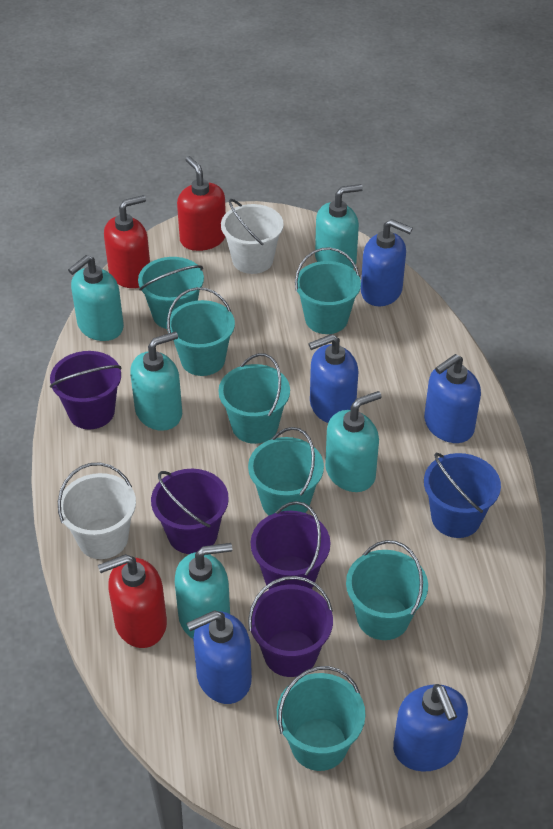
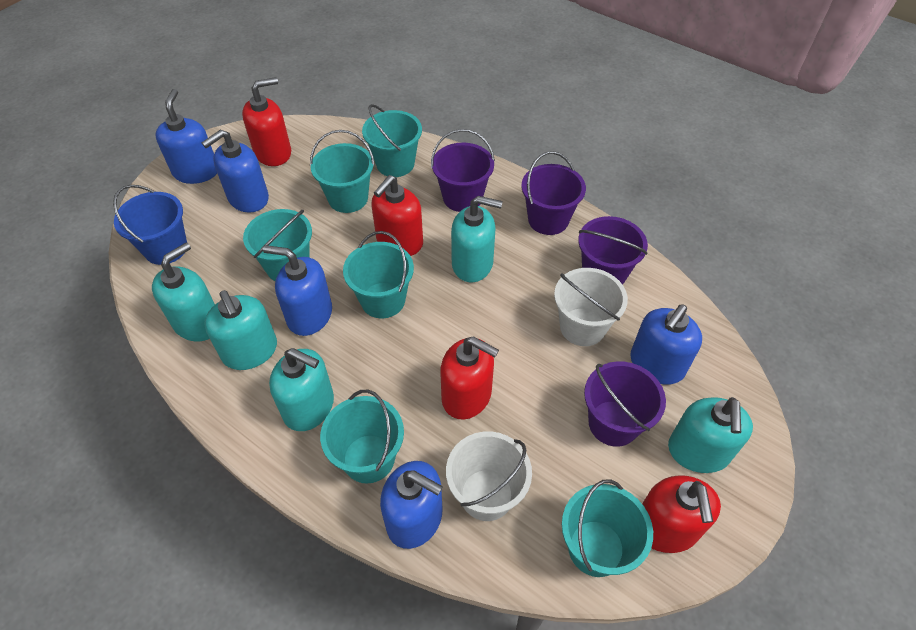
red soap dispenser: [98,554,167,648] [104,195,150,288] [177,156,226,251] = 3 -> [242,77,291,166] [372,175,423,256] [440,336,499,420] [642,475,721,553] = 4
turquoise bucket: [138,257,204,329] [167,287,235,376] [218,353,290,444] [248,427,324,515] [277,666,366,771] [295,247,361,334] [346,540,428,640] = 7 -> [243,209,312,281] [310,130,375,213] [320,390,404,484] [343,231,414,318] [362,104,422,177] [562,479,653,577] = 6

